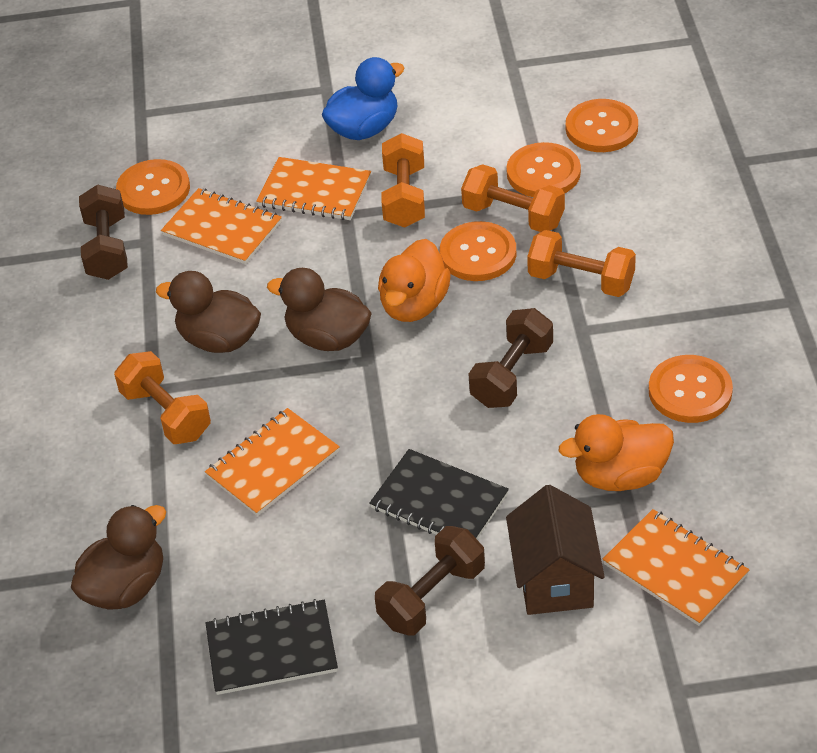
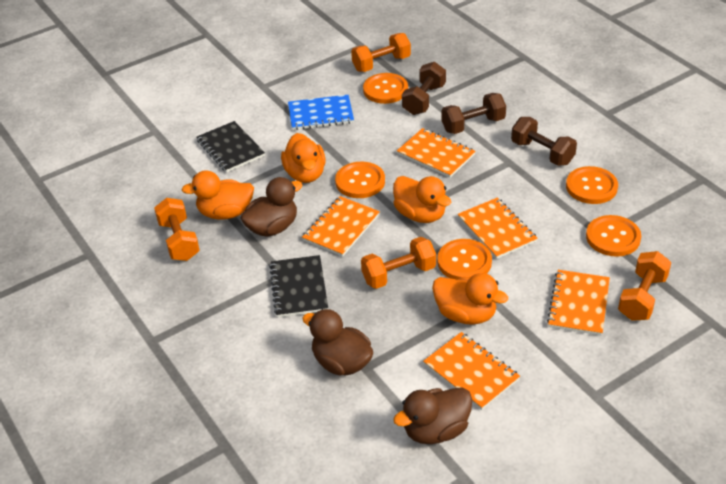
blue duck: [322,57,405,140] = 1 -> none = 0
blue notebook: none = 0 -> [288,95,354,130] = 1
brown house: [506,485,605,615] = 1 -> none = 0
orange duck: [378,239,451,322] [559,414,674,491] = 2 -> [181,170,254,220] [281,133,326,183] [393,176,451,223] [432,273,508,325] = 4
orange notebook: [161,188,282,264] [205,408,340,516] [256,157,371,220] [602,509,749,626] = 4 -> [302,196,380,257] [397,128,476,178] [423,332,520,410] [457,198,538,259] [547,270,610,336] = 5

